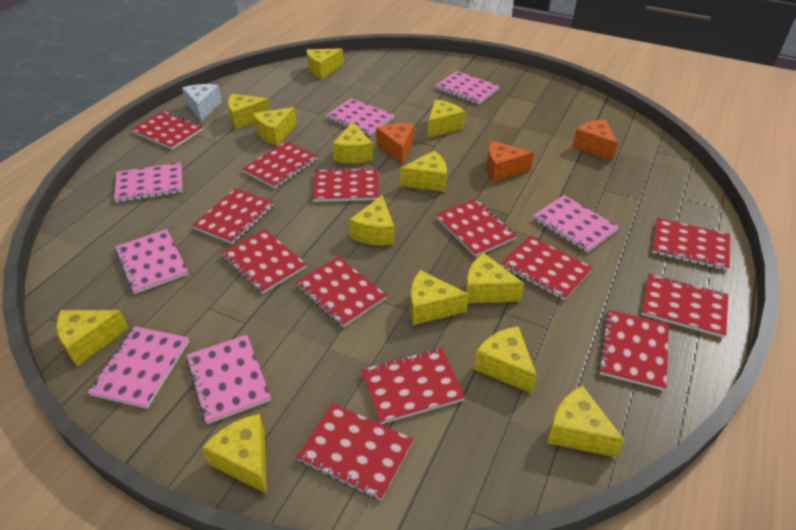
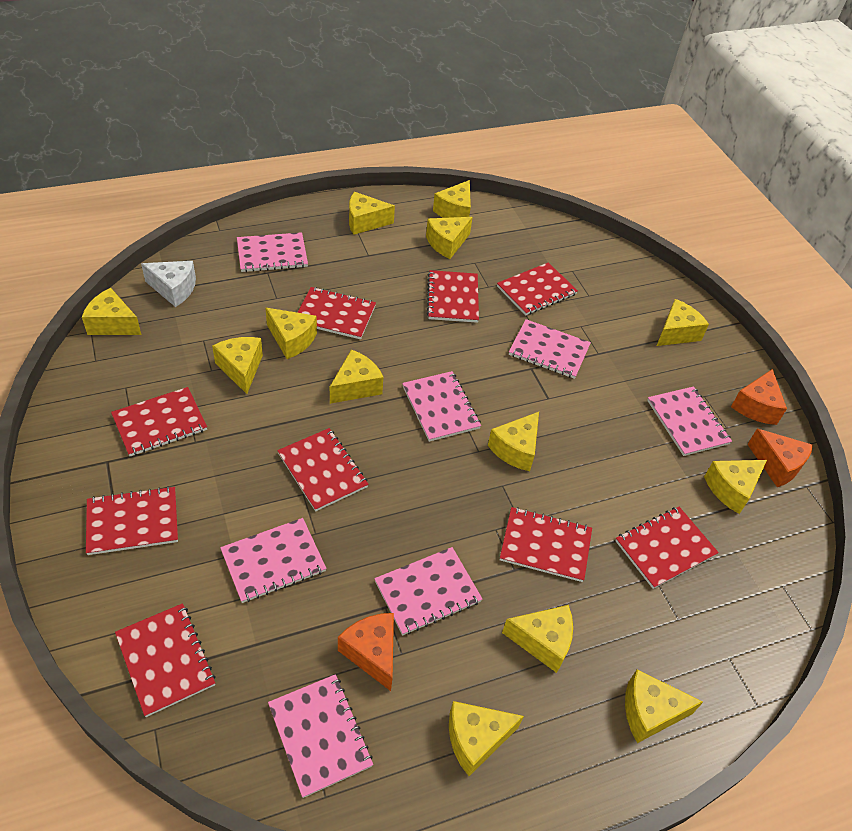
red notebook: [131,111,203,150] [192,188,274,244] [221,229,307,294] [242,141,318,188] [295,256,387,327] [296,403,414,501] [313,168,379,202] [361,348,465,424] [436,198,517,257] [501,236,593,300] [598,310,669,391] [641,274,728,338] [652,218,730,271] = 13 -> [86,486,178,555] [111,387,207,456] [115,603,216,717] [277,428,369,511] [298,287,376,339] [427,270,479,323] [497,263,578,316] [500,507,592,582] [615,507,719,589] = 9

